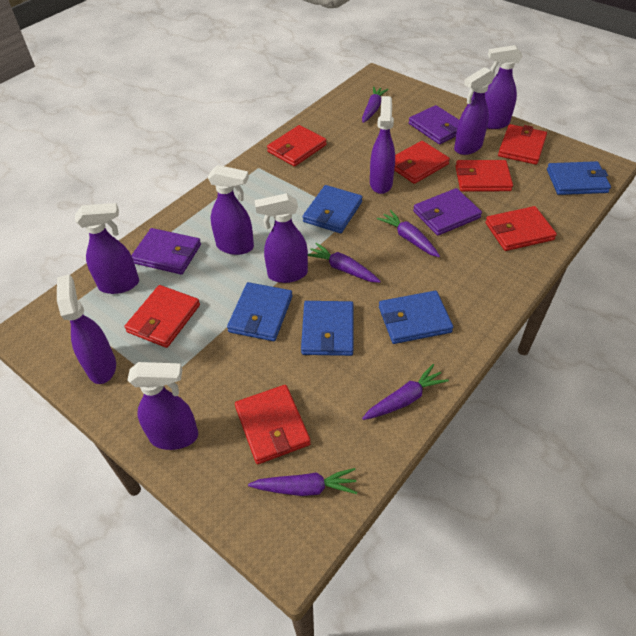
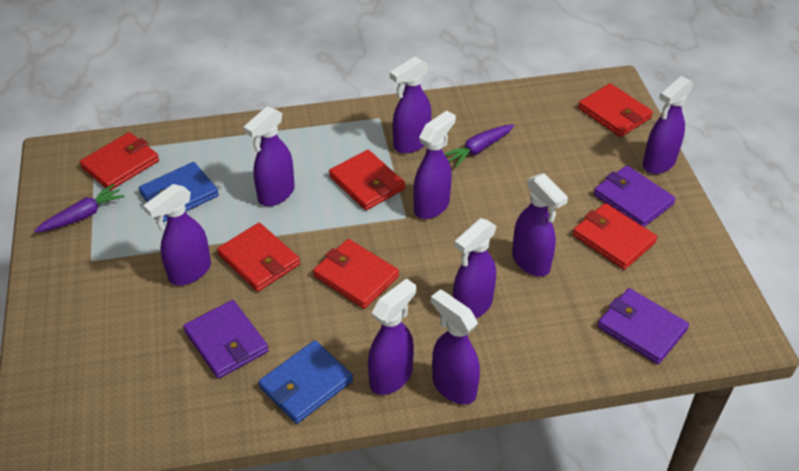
blue wallet: [227,282,292,341] [301,301,354,356] [302,185,362,233] [379,291,453,344] [547,161,611,195] = 5 -> [139,162,219,222] [258,340,353,424] = 2
purple carrot: [248,468,357,496] [308,243,381,283] [362,86,389,123] [362,364,449,420] [377,210,440,257] = 5 -> [35,184,125,233] [445,124,514,167] = 2
purple spray bottle: [57,275,116,384] [75,203,139,294] [128,362,198,450] [207,165,254,255] [255,193,308,283] [370,96,395,194] [454,67,495,155] [485,45,523,129] = 8 -> [143,184,211,285] [244,106,295,206] [368,278,416,395] [390,56,432,153] [413,110,456,219] [431,289,480,404] [453,218,497,318] [512,173,568,276] [643,76,694,174] = 9
red wallet: [124,285,200,348] [235,385,311,464] [267,125,327,167] [394,141,450,184] [456,160,513,191] [485,206,557,251] [498,124,547,165] = 7 -> [80,132,159,191] [217,223,300,292] [313,239,399,309] [329,150,405,210] [573,203,657,270] [578,83,653,137] = 6

